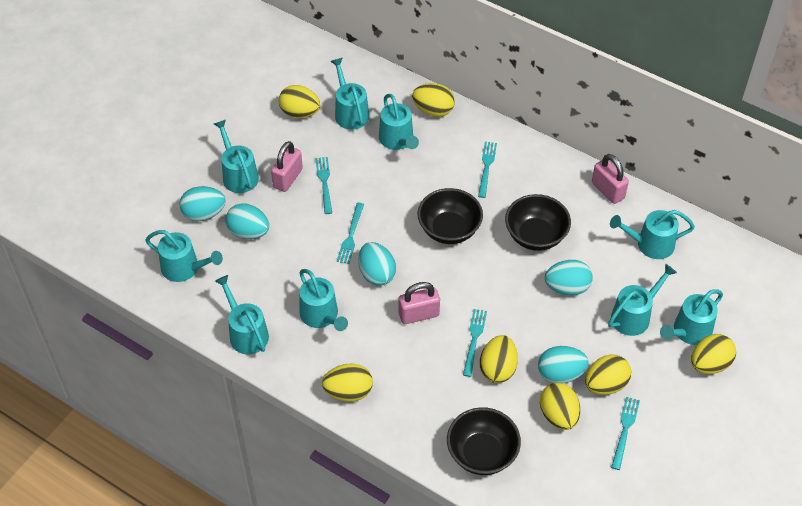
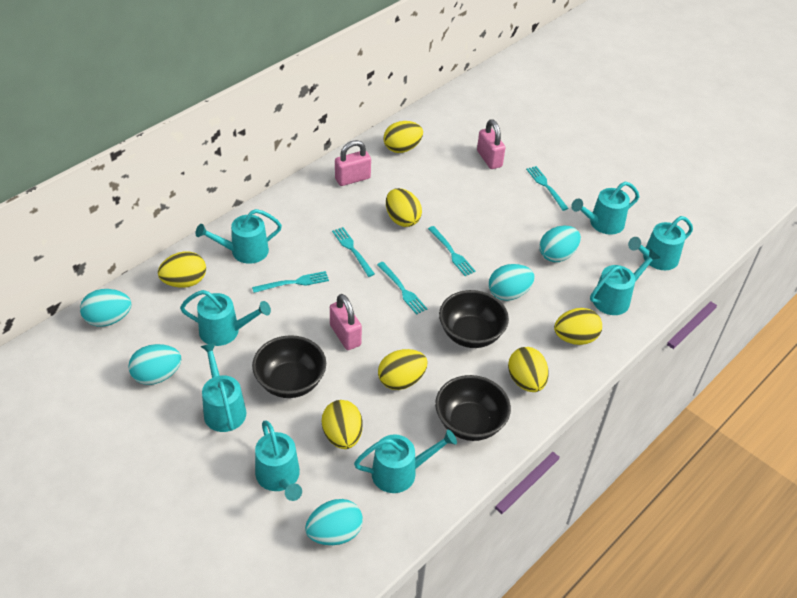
turquoise watering can: [146,230,223,282] [214,120,259,193] [215,275,269,354] [299,269,348,331] [331,58,369,130] [379,94,419,150] [608,264,677,336] [610,210,695,259] [660,289,723,345] = 9 -> [180,290,271,346] [196,209,282,264] [201,343,246,432] [255,420,302,501] [354,429,457,493] [571,181,639,235] [590,249,660,315] [628,216,693,270] = 8

